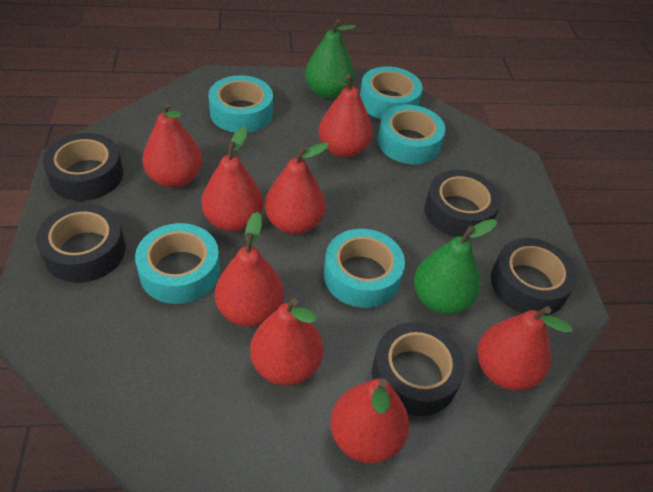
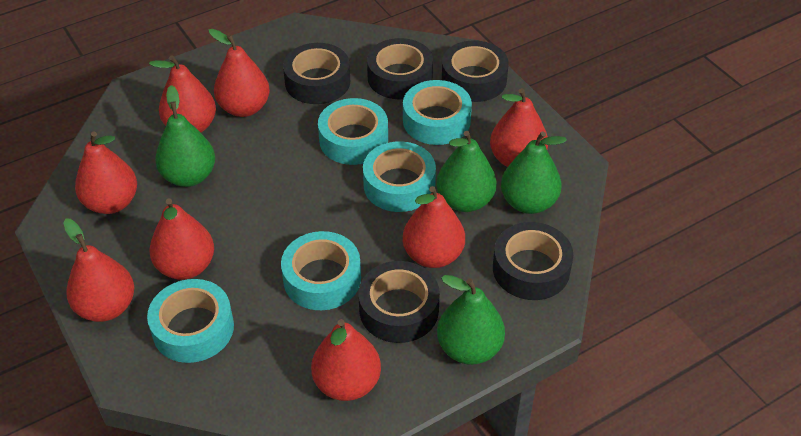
green pear: [305,19,356,99] [414,219,497,314] = 2 -> [155,85,215,187] [436,131,497,212] [437,275,505,365] [501,131,567,214] = 4

